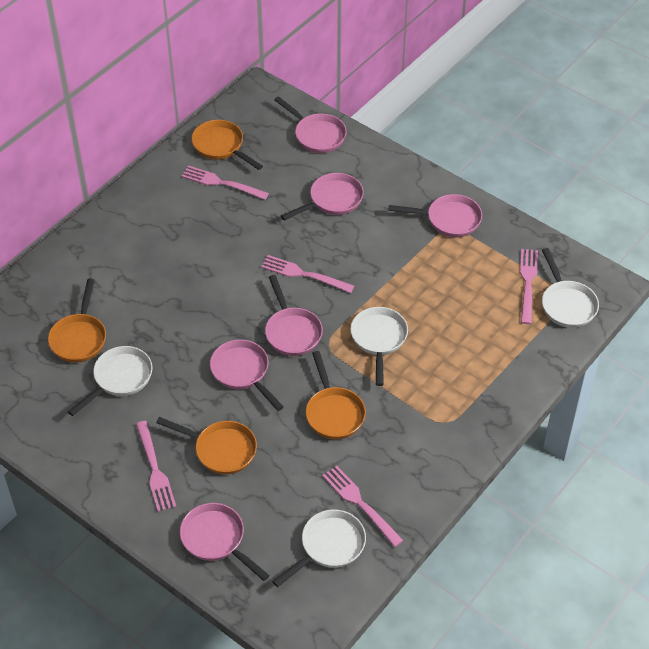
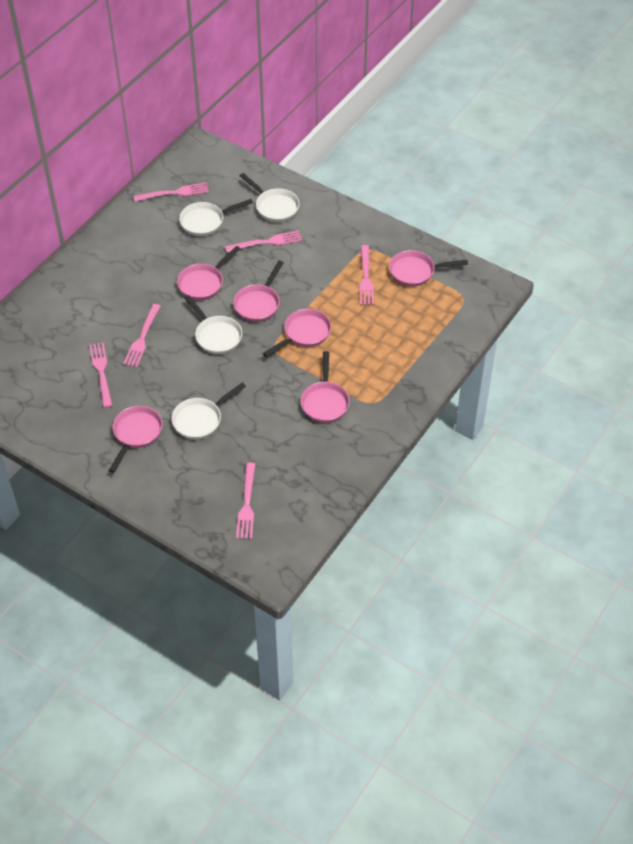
orange pan: [48,279,106,363] [156,417,257,475] [191,120,263,170] [306,351,366,439] = 4 -> none = 0
pink fork: [136,421,176,512] [181,165,269,200] [261,255,354,293] [322,466,404,547] [520,249,538,324] = 5 -> [89,343,112,408] [123,304,160,367] [133,182,209,201] [225,231,302,252] [236,463,255,539] [359,245,374,305] = 6

